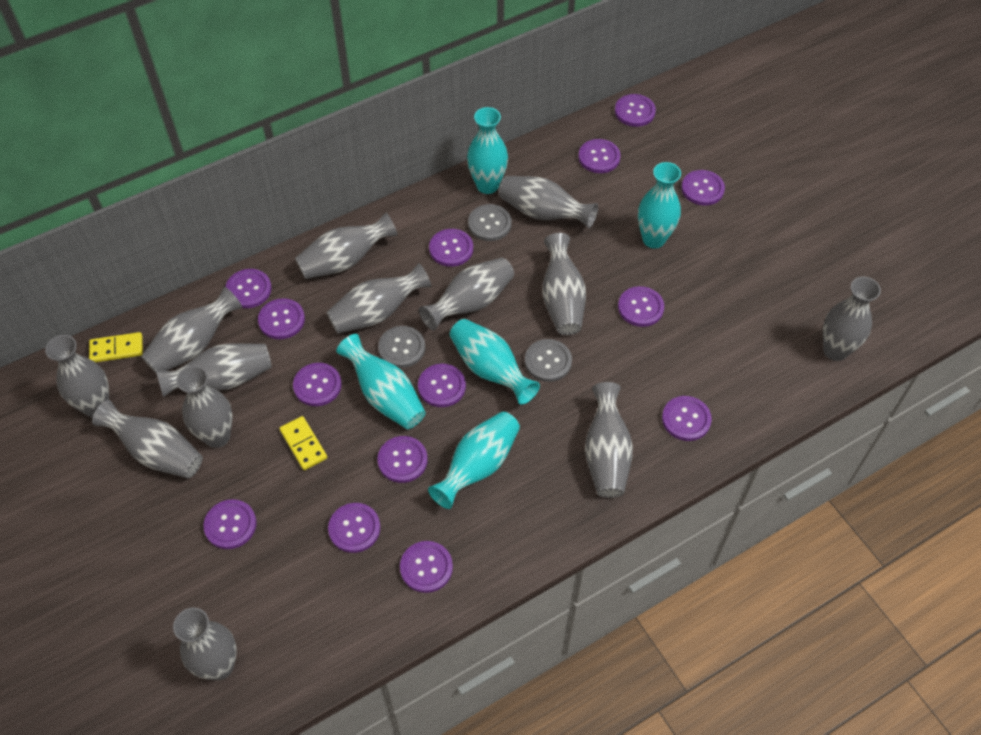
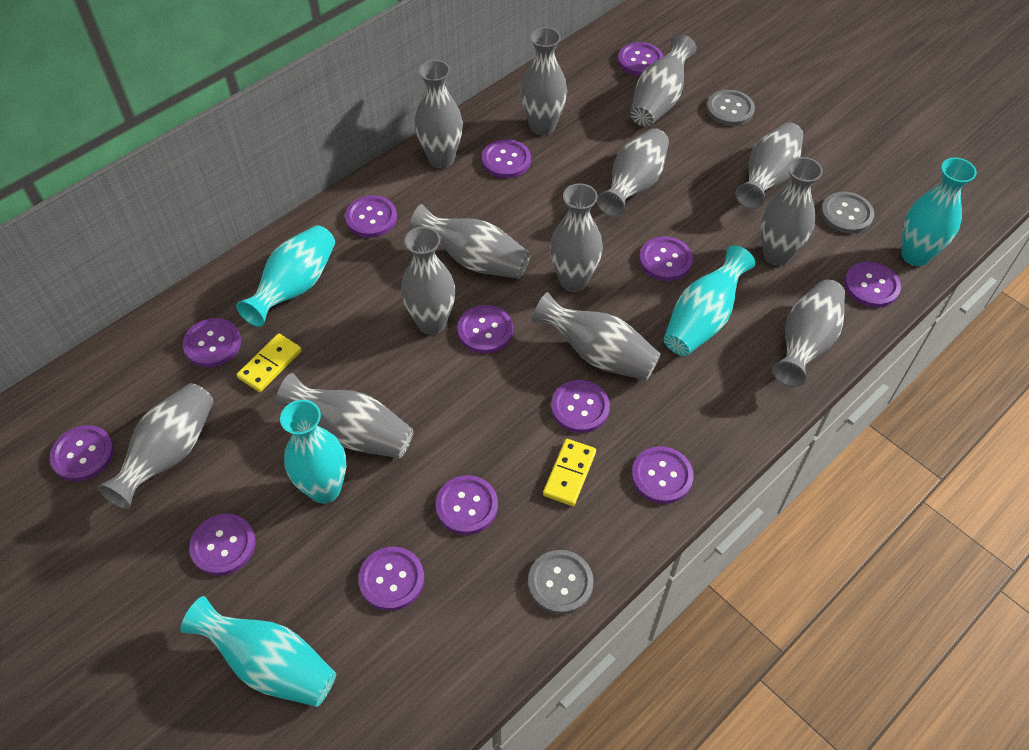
purple button: [203,499,256,549] [225,269,272,308] [258,298,305,339] [293,363,342,406] [328,503,380,553] [377,436,428,483] [400,541,453,593] [418,364,466,407] [429,229,473,267] [578,139,621,173] [615,94,656,127] [618,286,664,327] [662,396,712,441] [681,170,725,206] = 14 -> [50,425,114,481] [183,318,241,367] [189,514,256,576] [345,196,397,238] [358,547,424,611] [436,475,498,535] [457,305,513,354] [482,139,531,178] [551,380,610,433] [618,42,664,76] [631,446,693,504] [639,237,693,281] [844,262,901,308] = 13

